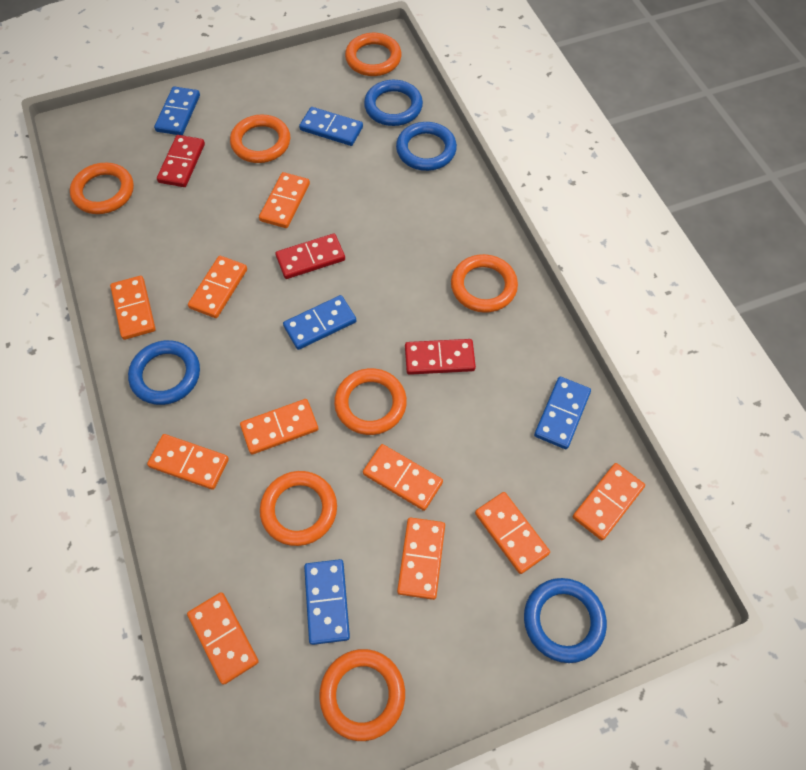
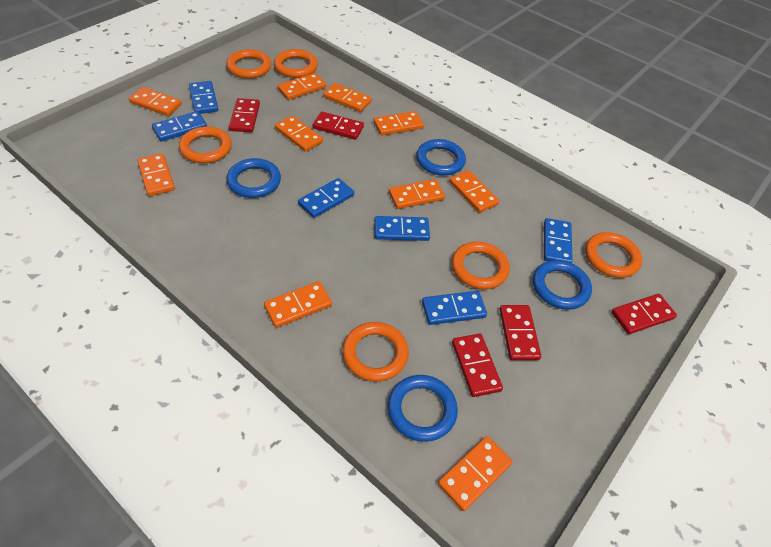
blue domino: [154,87,200,135] [283,295,356,350] [299,107,363,146] [304,559,350,645] [534,377,591,449] = 5 -> [152,111,207,141] [189,81,218,114] [298,178,354,218] [374,216,430,241] [422,291,487,325] [544,218,573,263] = 6
orange ring: [70,162,134,214] [230,115,290,163] [260,471,337,546] [319,649,405,741] [334,368,407,435] [345,33,401,76] [451,254,518,313] = 7 -> [179,126,232,163] [226,49,271,79] [274,49,318,78] [342,322,409,381] [452,241,510,289] [585,232,642,278] = 6
red domino: [157,135,205,187] [275,233,345,279] [405,339,476,375] = 3 -> [229,98,260,132] [313,111,364,140] [452,334,503,397] [500,305,541,360] [611,294,677,334] = 5

